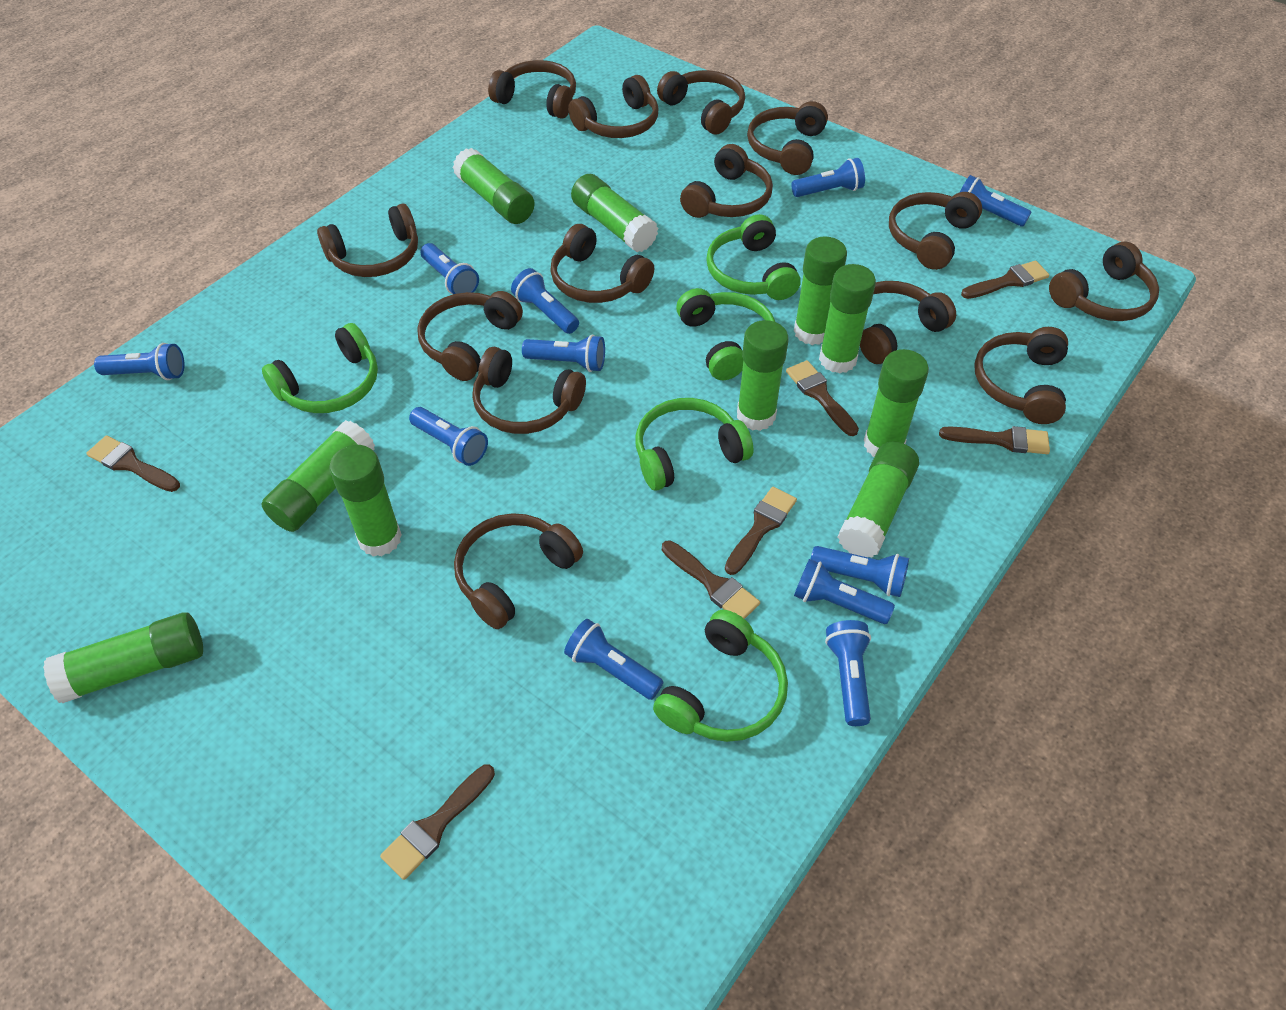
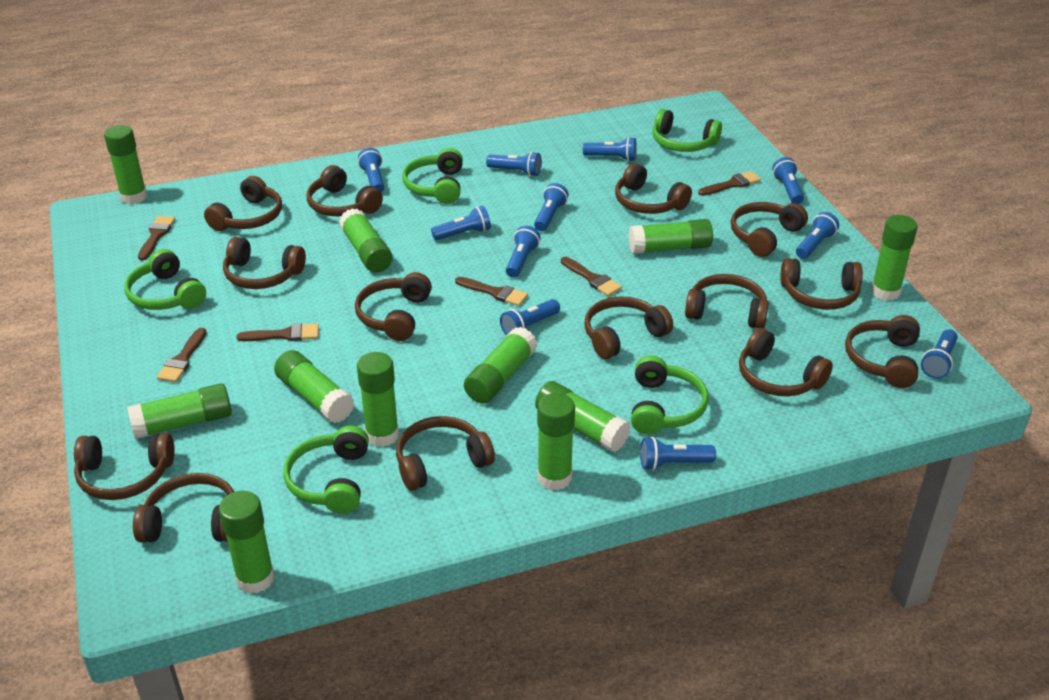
brown brush: [86,435,180,492] [380,764,495,880] [662,540,760,619] [725,487,797,575] [786,360,859,436] [939,426,1050,454] [961,261,1050,299] = 7 -> [138,216,175,260] [157,328,206,382] [237,323,319,341] [455,277,528,306] [561,257,622,296] [698,171,761,196] = 6
green glue stick: [43,612,203,703] [261,420,375,532] [329,445,402,557] [453,148,535,224] [571,174,658,252] [737,320,789,431] [794,236,847,345] [819,264,876,374] [838,442,919,558] [864,349,929,457] = 10 -> [104,125,147,204] [127,383,232,439] [219,491,275,594] [274,350,354,423] [339,208,392,273] [357,352,399,447] [464,327,537,404] [535,381,631,452] [537,393,575,490] [629,219,713,254] [871,215,918,301] = 11

